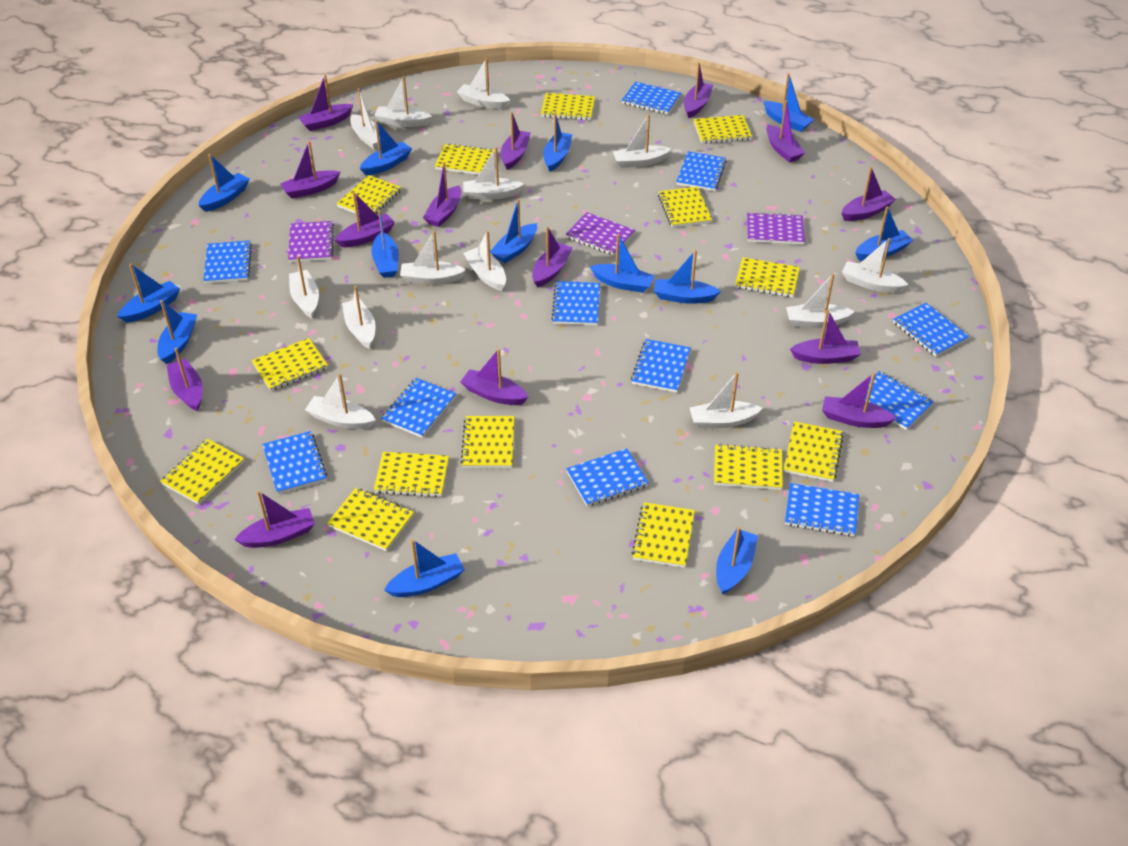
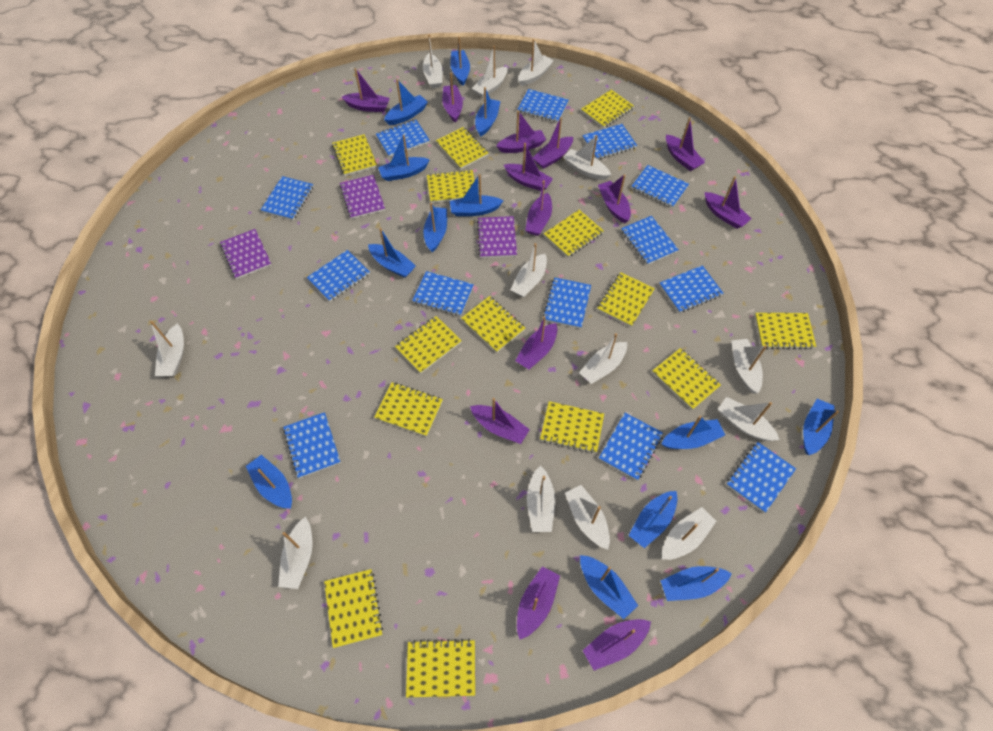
blue notebook: [203,241,252,284] [262,431,327,494] [381,378,456,438] [551,281,600,326] [566,448,649,507] [622,82,681,115] [631,339,691,393] [676,151,727,191] [785,483,859,537] [865,371,933,430] [893,303,970,357] = 11 -> [261,176,314,220] [283,412,341,478] [307,250,370,302] [376,120,430,157] [412,271,474,316] [517,89,569,123] [542,277,591,329] [582,124,637,159] [599,413,663,480] [621,216,679,265] [632,165,689,208] [659,265,724,313] [726,442,796,513] = 13
purple boat: [166,348,203,412] [234,491,315,548] [280,141,340,199] [298,74,353,131] [335,192,395,247] [423,162,461,227] [460,349,529,405] [501,112,531,170] [532,227,573,288] [684,62,713,118] [766,100,805,163] [790,309,861,364] [822,373,897,428] [841,167,896,221] = 14 -> [342,68,390,112] [442,73,463,123] [470,398,530,444] [496,110,546,153] [504,143,553,191] [515,316,557,369] [517,567,560,640] [525,180,552,236] [533,117,573,169] [582,619,651,670] [598,174,631,223] [666,117,705,171] [704,176,752,229] = 13

